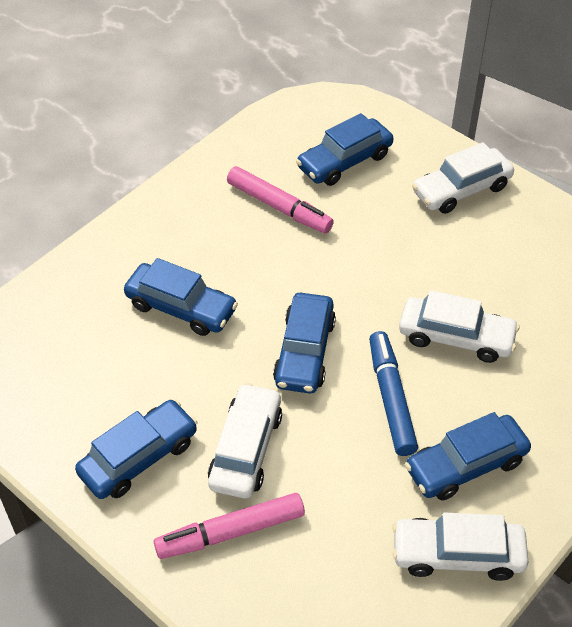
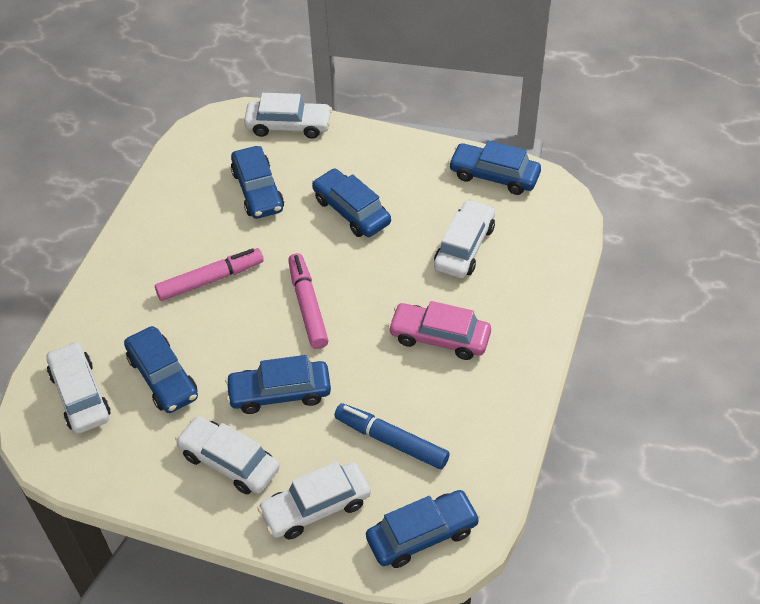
blue car: [75,400,198,499] [124,258,238,336] [273,293,336,394] [296,113,393,186] [405,412,531,501] = 5 -> [124,326,198,413] [225,355,331,414] [231,146,284,219] [312,168,391,237] [366,490,480,568] [448,140,541,195] = 6
pink car: none = 0 -> [388,301,491,360] = 1
white car: [208,383,282,499] [392,513,528,581] [399,290,520,363] [412,142,514,214] = 4 -> [46,342,111,434] [175,416,280,494] [244,93,332,139] [258,461,371,540] [434,199,495,278] = 5

